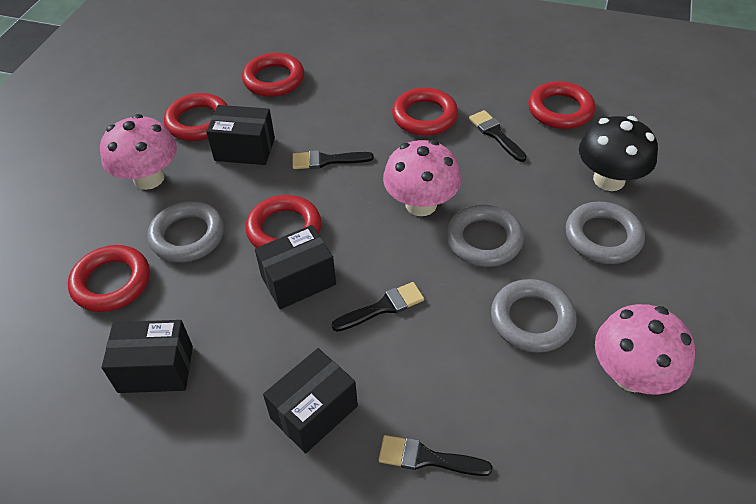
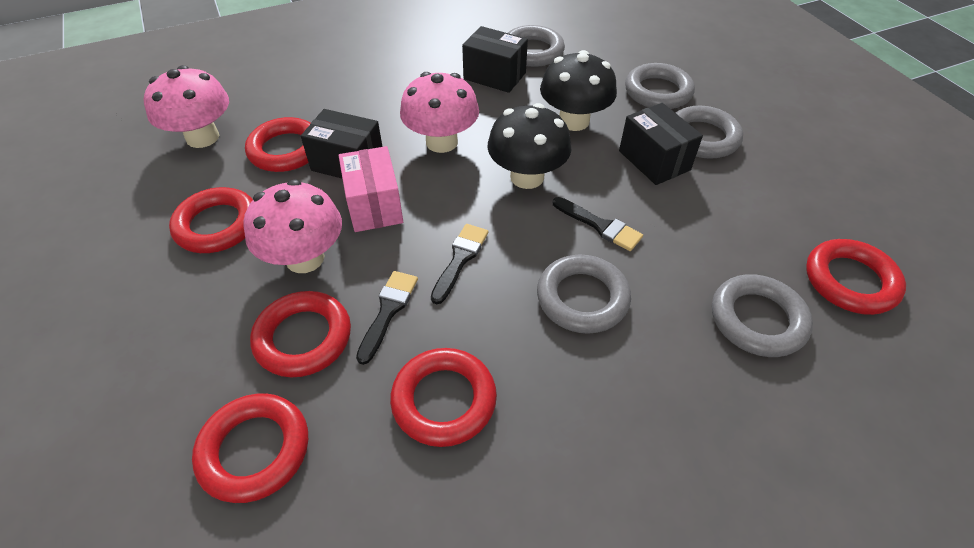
black box: [102,320,193,393] [206,105,275,165] [255,225,336,309] [263,348,358,453] = 4 -> [301,109,382,178] [462,26,528,93] [619,103,703,185] = 3
black brush: [293,150,374,169] [332,282,424,332] [378,435,493,476] [469,110,527,162] = 4 -> [356,271,418,365] [431,224,488,304] [553,197,643,251] = 3
black mushroom: [579,116,658,191] = 1 -> [487,103,571,189] [540,50,617,131] = 2
grey ring: [147,201,224,263] [446,204,524,267] [491,279,577,353] [565,202,645,264] = 4 -> [508,25,565,67] [537,255,631,334] [625,63,695,109] [675,106,743,159] [712,274,813,357] = 5
pink box: none = 0 -> [339,146,403,232] = 1

